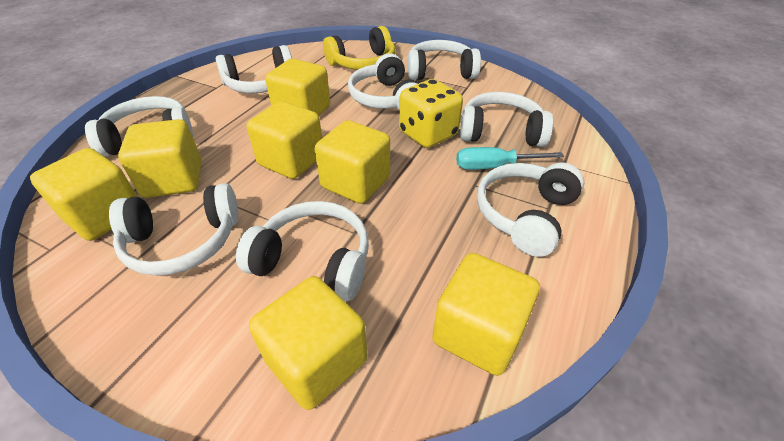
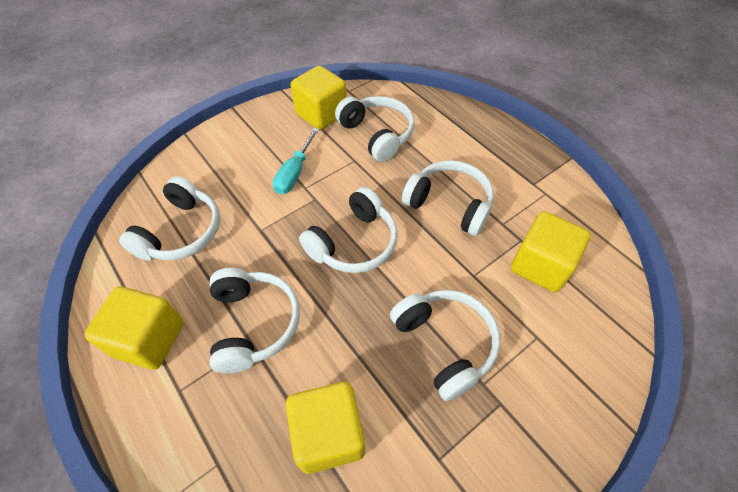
white headphones: [85,96,193,157] [109,183,238,276] [216,45,292,93] [236,201,369,301] [348,54,419,110] [408,40,481,80] [460,92,553,147] [477,163,584,257] = 8 -> [119,176,220,261] [210,268,300,373] [299,187,398,273] [335,96,414,162] [390,290,500,401] [402,160,494,236] = 6
yellow cube: [30,148,137,241] [118,119,202,198] [247,101,322,179] [249,276,368,410] [265,59,330,116] [315,120,390,204] [432,253,540,376] = 7 -> [84,286,184,369] [286,382,365,474] [291,65,347,130] [511,211,591,292] = 4
yellow dice: [399,79,463,148] = 1 -> none = 0
yellow headphones: [323,26,396,70] = 1 -> none = 0

